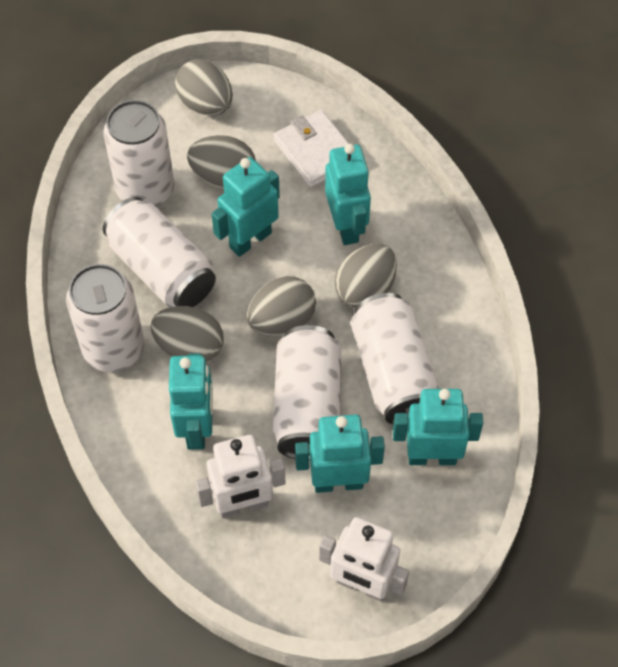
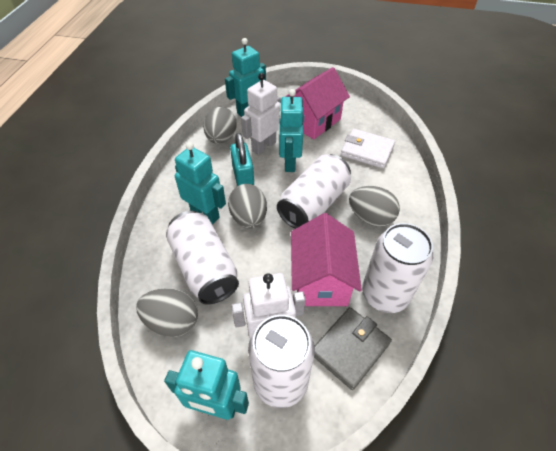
grey egg: [150,306,224,363] [175,59,233,115] [187,135,256,189] [247,276,316,336] [334,244,397,308] = 5 -> [136,288,198,337] [203,107,237,144] [228,184,267,229] [349,186,400,227] = 4
grey wallet: none = 0 -> [314,307,392,390] = 1
pink house: none = 0 -> [285,67,350,139] [291,213,362,306] = 2
turquoise padlock: none = 0 -> [230,133,254,186] = 1
turquoise robot: [169,353,213,450] [212,157,280,257] [295,415,385,493] [325,144,371,245] [393,389,483,465] = 5 -> [164,350,249,420] [175,142,226,224] [225,38,266,117] [279,89,303,172] = 4
white can: [66,264,144,372] [103,100,174,207] [103,197,216,307] [273,325,341,460] [351,293,439,424] = 5 -> [166,211,239,305] [248,315,315,408] [277,154,351,229] [362,223,433,313] = 4

